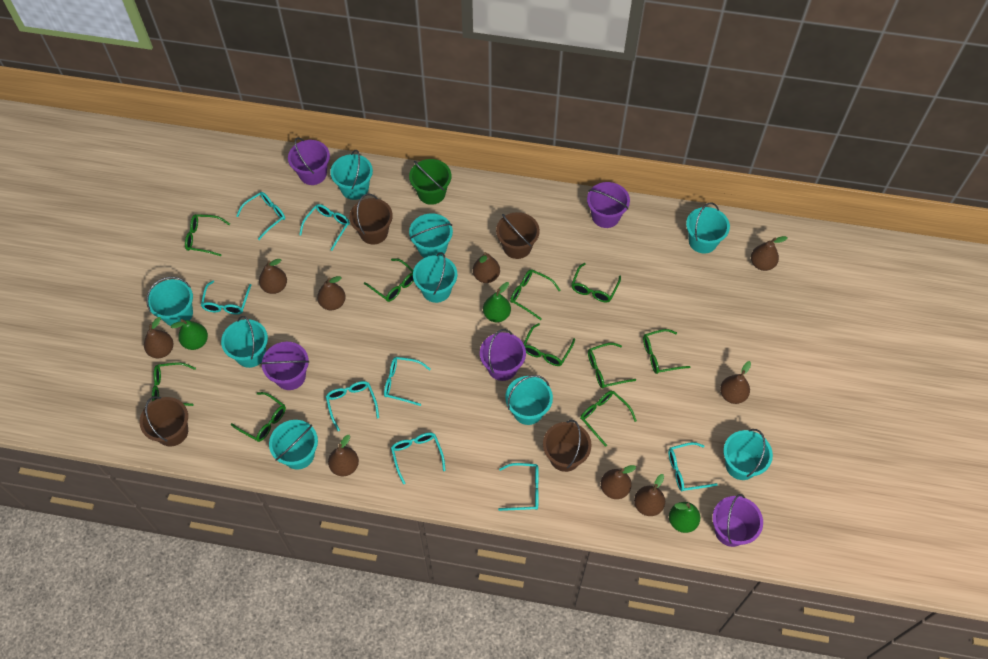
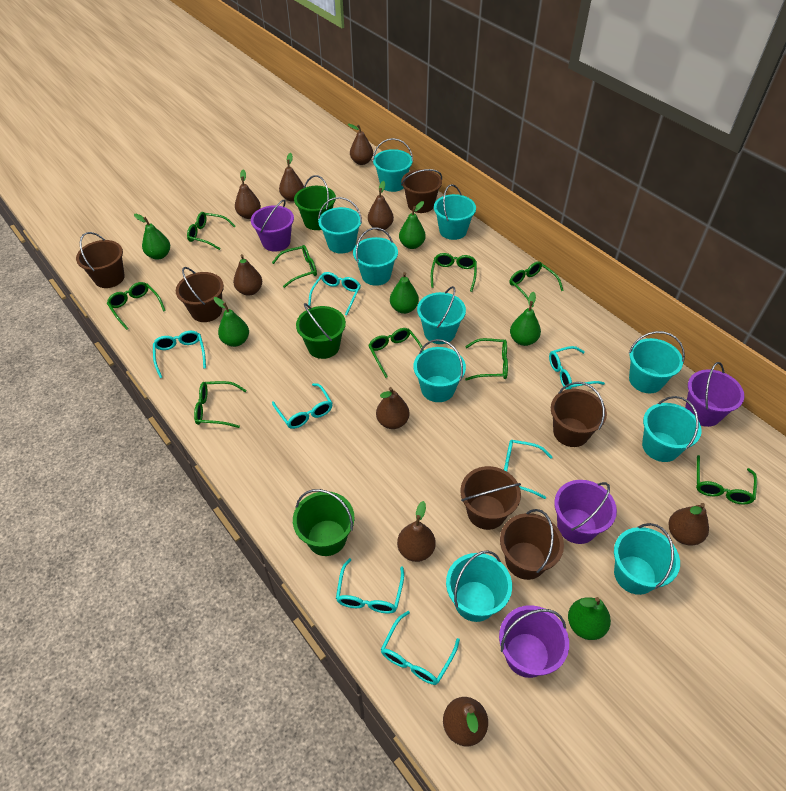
brown bucket: [140,396,188,447] [349,193,393,244] [496,212,540,259] [543,420,592,472] = 4 -> [76,232,125,288] [176,267,224,322] [401,169,442,213] [460,466,521,530] [500,509,564,580] [551,382,607,447] = 6
green bucket: [409,159,451,205] = 1 -> [293,489,354,556] [294,175,336,230] [296,303,346,359] = 3
green glasses: [152,363,196,406] [185,214,230,256] [231,392,286,442] [364,258,414,302] [510,269,561,320] [524,323,575,366] [571,263,621,303] [580,391,637,447] [588,343,636,388] [643,329,690,374] = 10 -> [107,282,166,330] [187,212,236,250] [194,381,246,428] [272,245,317,288] [368,328,424,378] [431,253,477,292] [465,338,508,381] [509,261,564,307] [696,455,757,505] = 9
green pear: [171,319,208,350] [483,282,511,322] [669,502,700,533] = 3 -> [134,214,170,260] [214,297,249,347] [390,272,419,314] [399,201,426,249] [510,292,541,346] [568,597,611,640] = 6
purple bucket: [261,342,310,390] [288,137,330,185] [480,329,526,381] [587,182,630,228] [712,494,763,547] = 5 -> [251,200,294,252] [499,605,569,678] [554,480,617,544] [685,362,744,427] = 4
turquoise bucket: [146,277,193,326] [221,316,268,368] [269,420,318,470] [330,150,373,200] [409,213,453,258] [413,252,457,303] [505,375,553,425] [686,202,730,254] [723,429,773,480] = 9 -> [318,197,362,254] [353,228,398,286] [373,138,413,192] [413,339,466,402] [417,286,466,344] [434,184,476,240] [446,550,512,622] [614,523,680,595] [628,331,685,393] [642,396,702,462] = 10
turquoise glasses: [201,281,251,315] [236,192,285,240] [299,204,350,251] [326,381,379,431] [384,357,431,406] [391,433,446,484] [498,463,539,511] [668,442,718,492] = 8 -> [153,331,206,378] [272,383,332,429] [308,272,361,316] [336,558,404,613] [381,611,460,685] [504,440,552,499] [549,346,605,390] = 7

